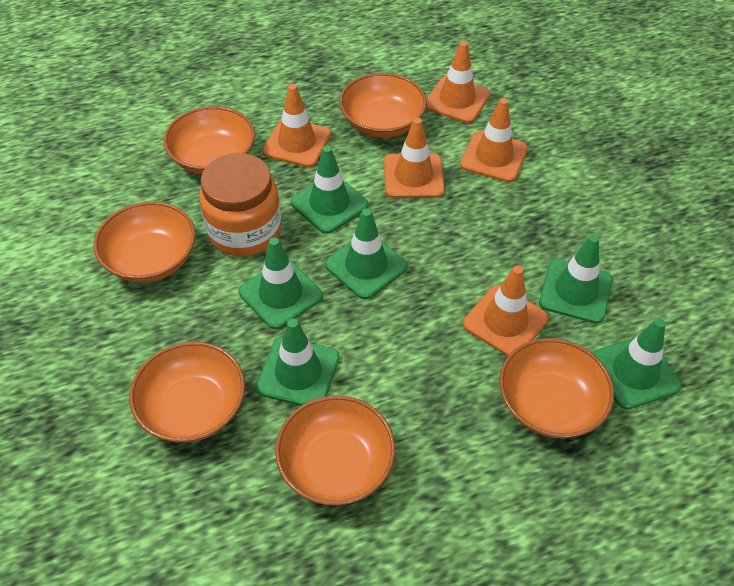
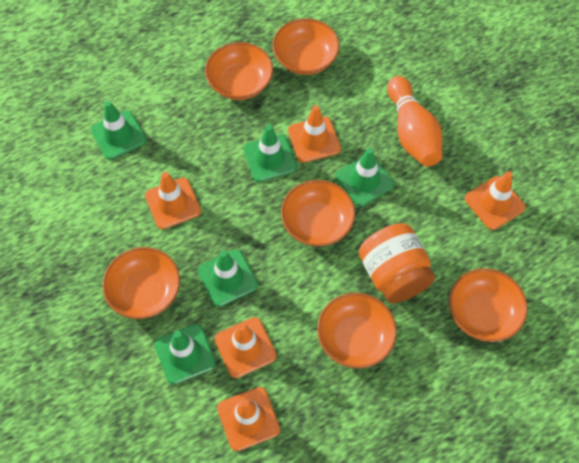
green traffic cone: [239,237,323,329] [256,318,339,406] [291,145,368,234] [325,208,408,299] [539,235,613,323] [593,318,681,409] = 6 -> [91,101,147,160] [155,324,216,385] [198,250,258,307] [243,125,297,182] [335,148,395,207] = 5
orange bowling pin: none = 0 -> [387,76,443,167] = 1

